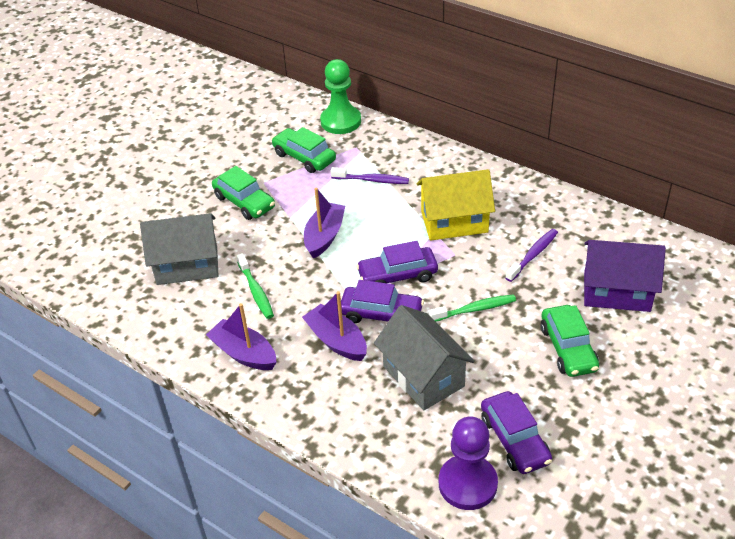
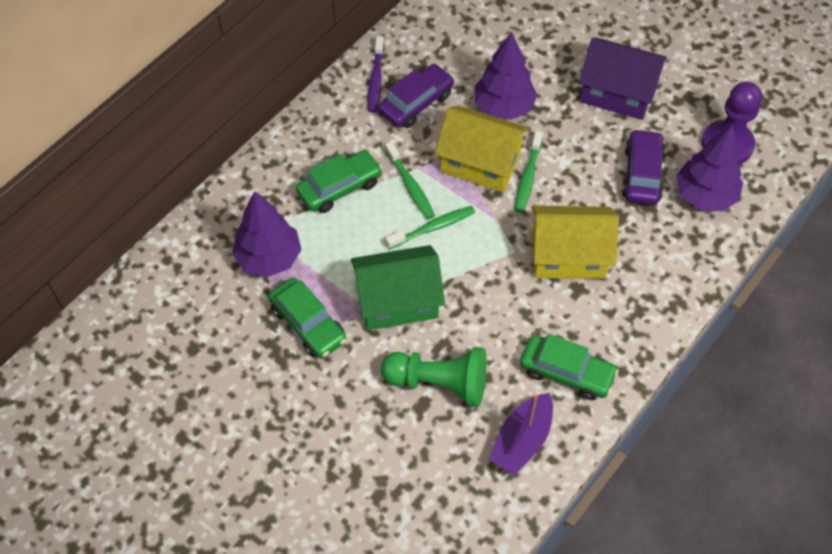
green house: none = 0 -> [351,245,445,330] = 1
green toothbrush: [237,253,274,319] [429,294,516,322] = 2 -> [385,141,435,219] [386,206,475,249] [515,131,543,213] = 3
grey house: [140,213,219,285] [374,305,474,411] = 2 -> none = 0
purple boat: [206,303,277,370] [302,291,367,361] [304,187,345,259] = 3 -> [489,393,553,475] = 1
purple car: [341,280,424,323] [356,241,438,283] [481,391,552,474] = 3 -> [378,64,455,128] [622,129,665,205] = 2
purple toothbrush: [331,167,409,184] [505,229,558,282] = 2 -> [367,36,384,113] = 1
purple tree: none = 0 -> [232,191,302,277] [475,32,537,120] [676,125,743,212] = 3
yellow house: [417,169,495,241] = 1 -> [435,106,529,192] [532,206,619,279] = 2

